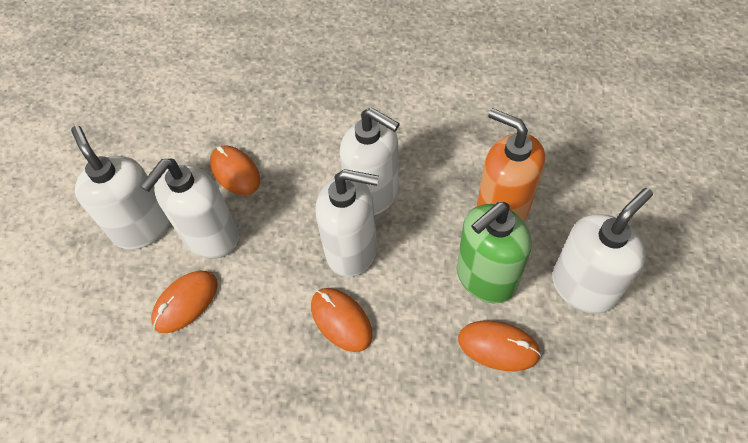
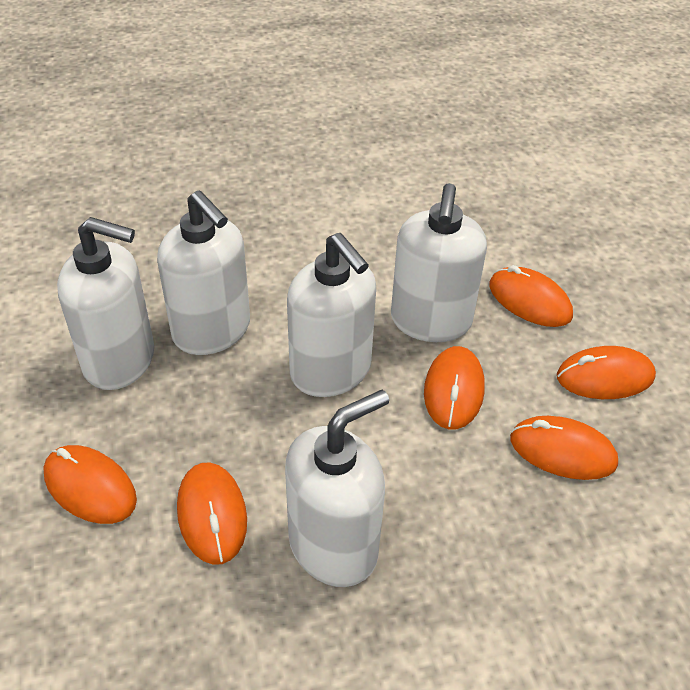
green soap dispenser: [457,202,532,303] = 1 -> none = 0
orange mouse: [151,271,218,333] [210,145,260,195] [311,288,373,352] [458,320,541,371] = 4 -> [43,445,137,524] [177,463,247,565] [424,346,485,429] [489,265,573,327] [510,416,618,480] [557,346,656,399] = 6
orange soap dispenser: [477,108,545,221] = 1 -> none = 0

